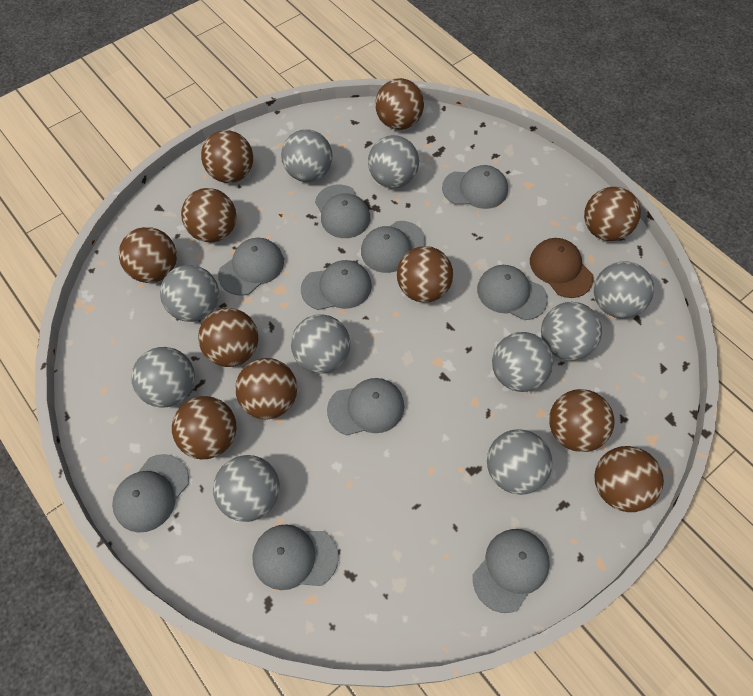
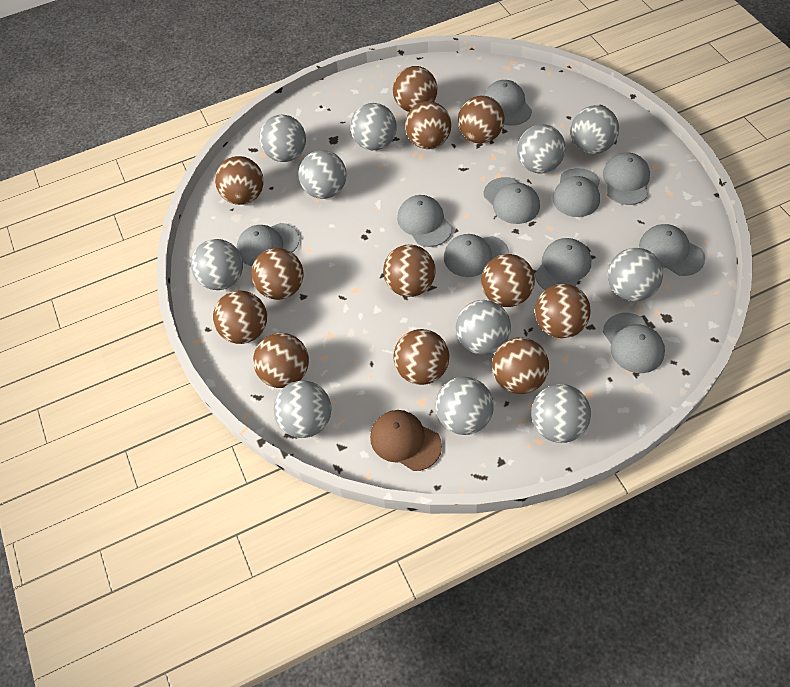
brown ball: [119,227,177,283] [172,396,236,459] [181,188,237,243] [198,308,258,367] [201,130,253,183] [235,358,297,419] [375,78,424,130] [397,246,453,303] [549,389,614,452] [584,187,641,241] [594,446,664,512] = 11 -> [213,291,267,344] [215,156,264,205] [251,248,304,300] [253,333,309,388] [383,244,436,297] [393,66,437,112] [393,329,449,385] [405,101,451,149] [458,96,505,143] [481,254,535,307] [492,338,549,394] [535,284,591,338] = 12
grey ball: [131,347,195,408] [160,265,219,322] [213,455,280,522] [281,129,332,182] [291,314,350,374] [368,135,419,188] [487,429,553,495] [492,332,553,392] [541,302,602,361] [594,261,654,318] = 10 -> [191,239,243,290] [259,115,306,162] [274,381,331,438] [298,150,347,199] [350,103,397,150] [435,377,494,435] [456,300,511,355] [517,124,566,173] [531,384,591,443] [570,105,619,154] [608,248,663,301] = 11

